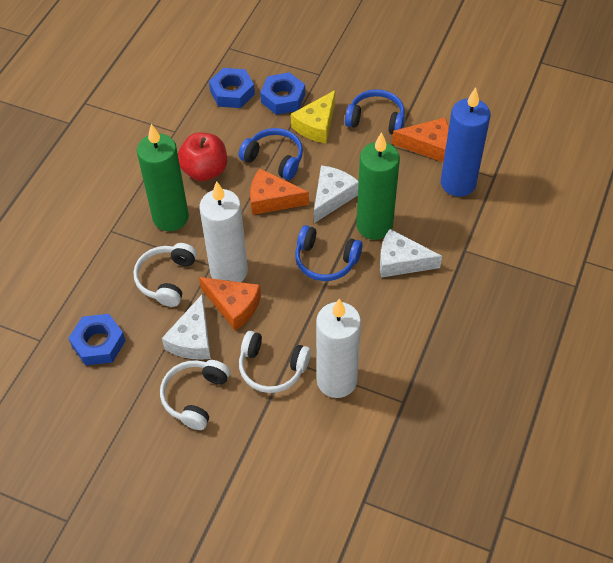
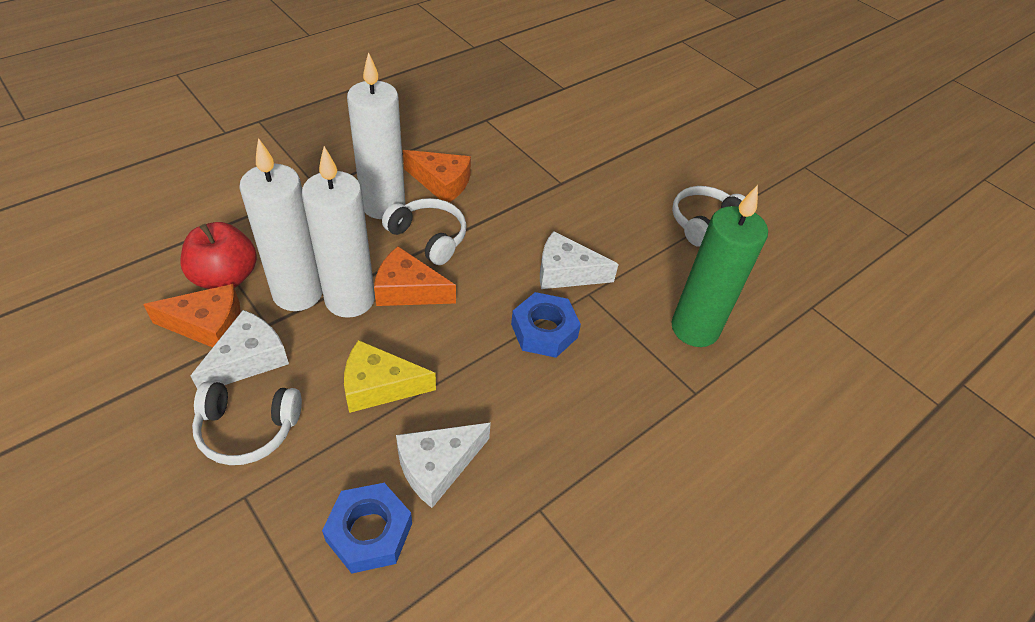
blue candle: [441,87,491,197] = 1 -> none = 0
blue headphones: [239,128,303,180] [295,225,362,281] [345,89,405,135] = 3 -> none = 0
blue nut: [69,314,126,366] [209,68,255,108] [260,72,305,115] = 3 -> [322,483,412,574] [511,292,581,358] = 2
green candle: [137,124,189,231] [356,132,400,240] = 2 -> [672,185,768,347] = 1
white candle: [199,181,248,282] [316,299,361,398] = 2 -> [239,138,322,311] [302,146,375,318] [347,52,405,219] = 3

